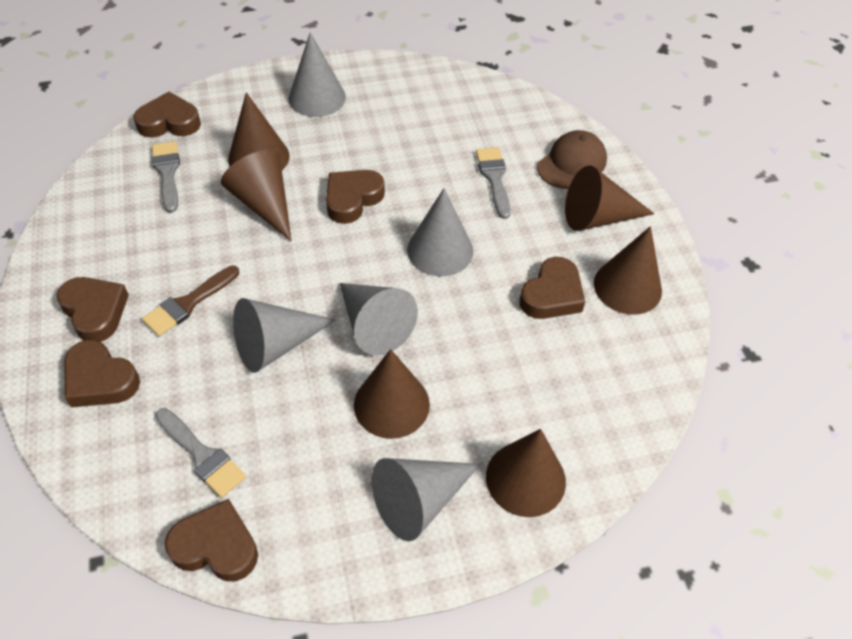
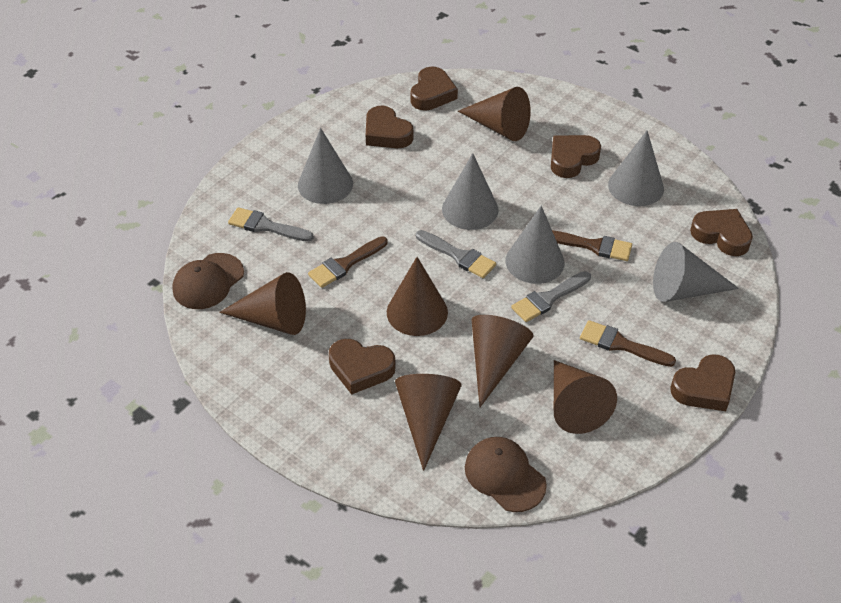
brown brush: [142,266,239,336] = 1 -> [308,236,388,288] [552,230,632,261] [580,320,676,367] = 3
brown cap: [537,130,607,189] = 1 -> [172,253,244,309] [465,437,547,512] = 2

